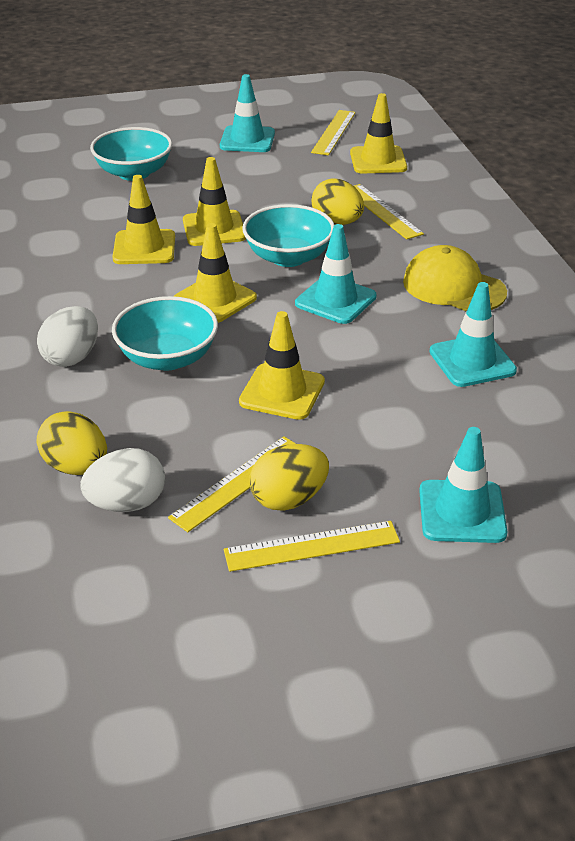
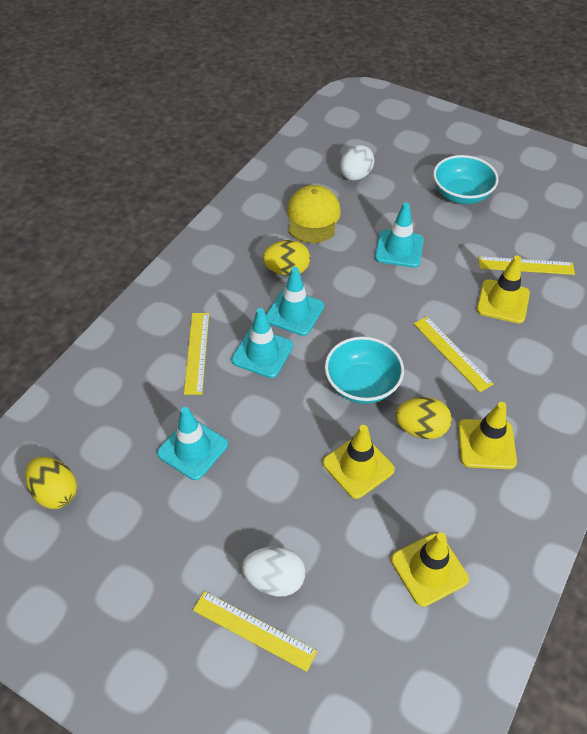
turquoise bowl: [90,127,172,181] [112,296,218,371] [242,204,334,267] = 3 -> [325,337,404,404] [433,155,499,204] = 2
yellow traffic cone: [113,175,175,264] [174,223,257,323] [183,157,246,246] [239,311,325,420] [350,93,407,174] = 5 -> [323,425,395,499] [391,532,469,607] [458,402,517,469] [477,256,530,323] = 4

